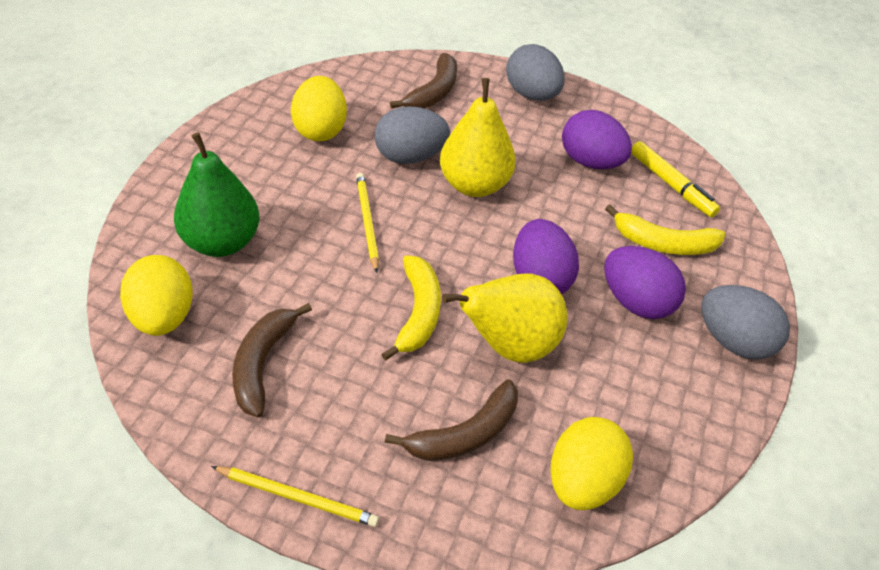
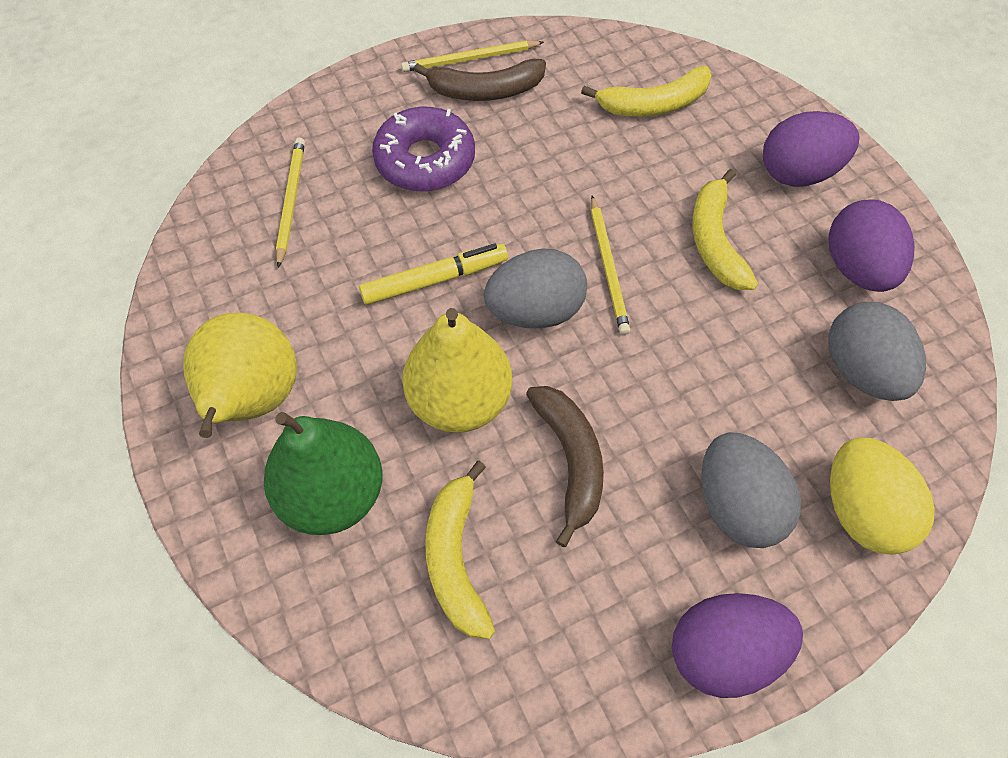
brown banana: [232,303,312,417] [385,379,518,461] [390,53,457,109] = 3 -> [414,59,546,101] [526,386,604,547] = 2
purple donut: none = 0 -> [372,107,475,192] = 1
yellow banana: [382,255,441,361] [605,205,726,255] = 2 -> [425,461,495,639] [581,66,712,117] [692,169,758,290] = 3
yellow egg: [120,255,193,336] [291,76,347,141] [551,417,633,510] = 3 -> [830,437,935,555] = 1
yellow pencil: [211,466,379,527] [356,173,379,273] = 2 -> [276,138,305,268] [401,40,544,72] [591,195,630,335] = 3

